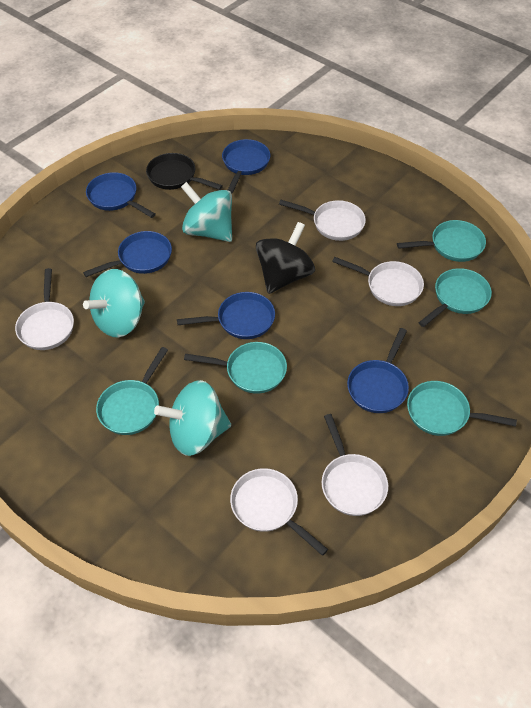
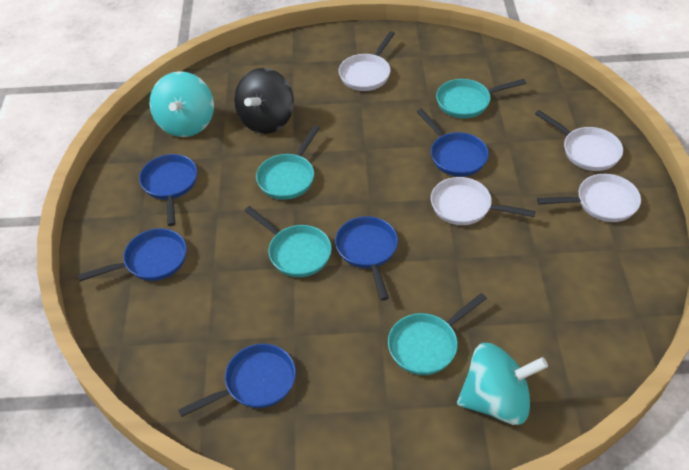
black pan: [146,153,223,190] = 1 -> none = 0
turquoise pan: [96,347,168,435] [184,342,287,394] [397,220,486,262] [407,381,517,436] [419,268,492,327] = 5 -> [245,206,332,277] [256,126,319,200] [388,293,487,375] [436,79,526,118] = 4
turquoise spinning top: [83,269,145,338] [154,380,231,456] [181,182,232,242] = 3 -> [150,71,214,137] [457,343,548,425] = 2
white pan: [15,268,74,350] [230,468,328,556] [279,200,366,241] [322,414,388,516] [332,257,424,306] = 5 -> [339,31,395,91] [431,177,535,225] [535,110,623,171] [537,174,641,222] = 4

